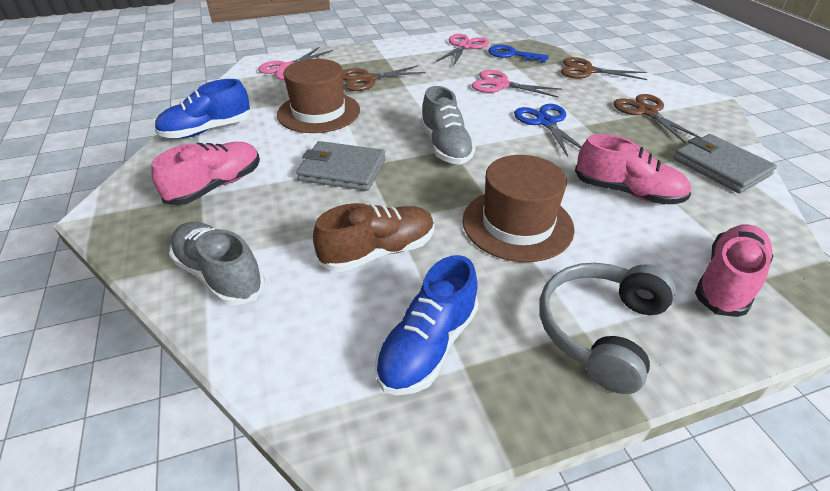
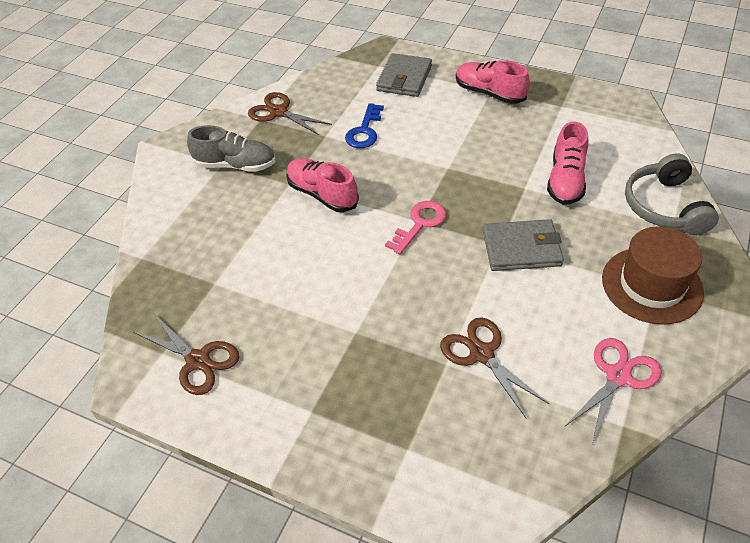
blue scissors: [514,104,582,157] = 1 -> none = 0
blue shoe: [154,79,251,138] [375,255,478,395] = 2 -> none = 0
brown hat: [277,59,360,133] [463,155,575,262] = 2 -> [602,226,704,325] = 1
brown shoe: [313,203,434,272] = 1 -> none = 0
grey shoe: [169,222,265,306] [421,86,475,165] = 2 -> [187,125,276,172] = 1
pink key: none = 0 -> [385,201,446,255] = 1
pink scissors: [258,47,333,80] [435,34,489,66] [472,70,562,98] = 3 -> [564,338,662,444] = 1

